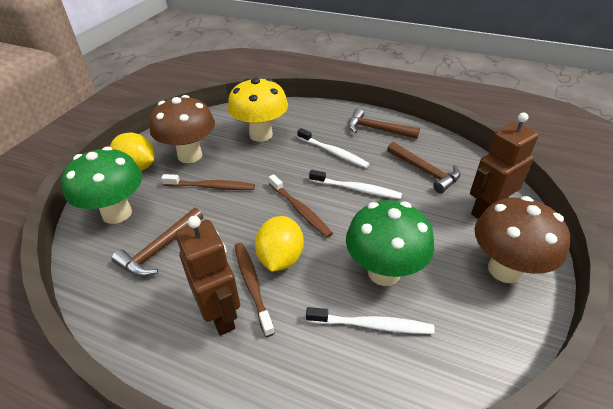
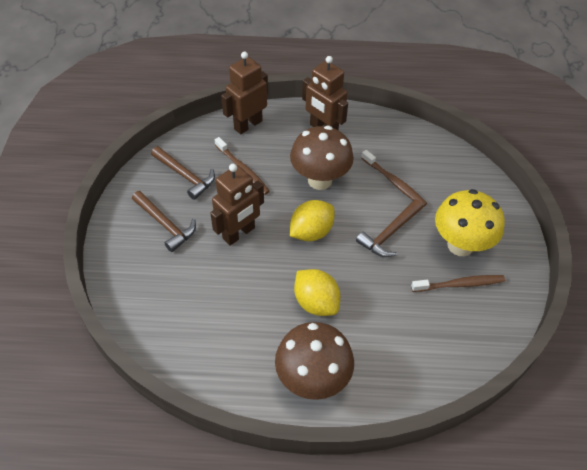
brown robot: [176,216,240,336] [470,112,539,219] = 2 -> [210,164,264,246] [221,51,268,134] [302,56,348,130] = 3
green mushroom: [62,147,142,224] [346,200,434,286] = 2 -> none = 0
white toothbrush: [297,128,370,168] [306,307,435,334] [309,170,402,199] = 3 -> none = 0

